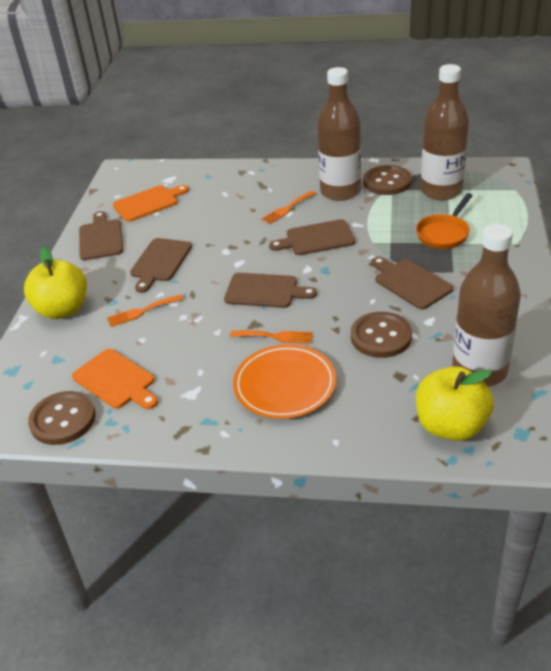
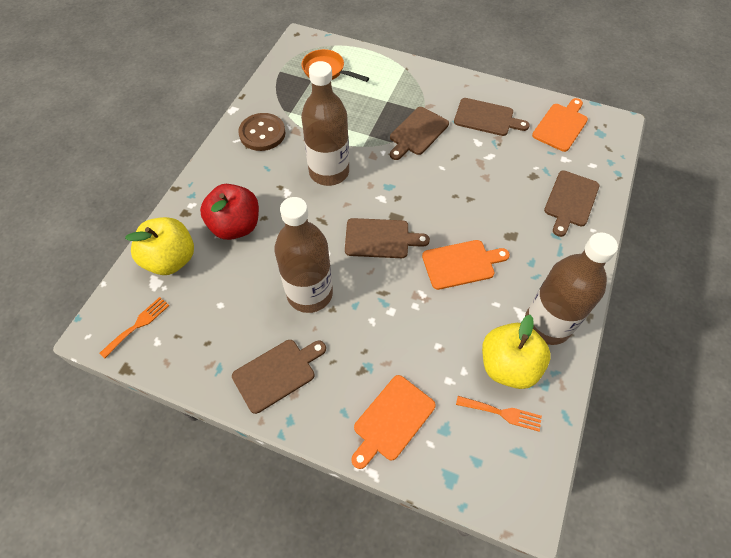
brown button: [28,391,96,445] [351,312,412,358] [363,165,411,195] = 3 -> [238,113,286,151] = 1
orange cutting board: [72,349,158,409] [113,185,189,222] = 2 -> [351,375,436,469] [422,240,510,290] [532,98,588,152] = 3
orange fork: [107,294,184,327] [230,330,313,344] [261,191,316,224] = 3 -> [100,297,170,358] [456,396,542,432] = 2
orange plate: [233,344,336,419] = 1 -> none = 0
red apple: none = 0 -> [200,184,259,240] = 1

